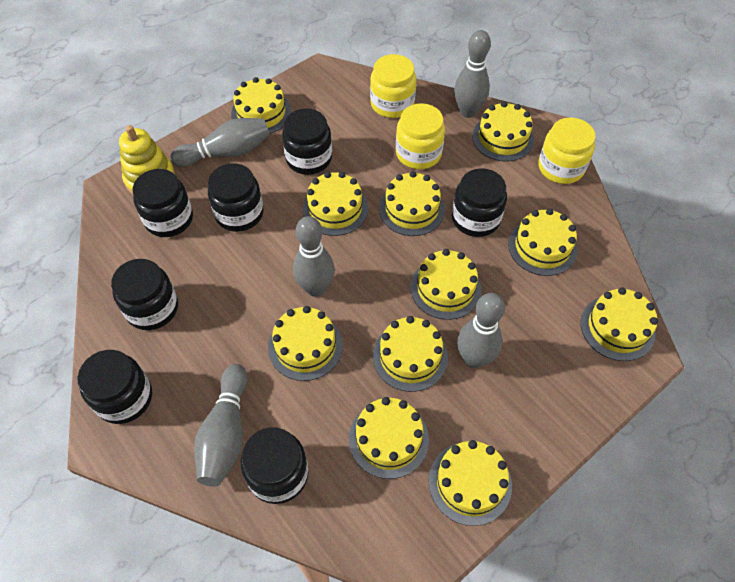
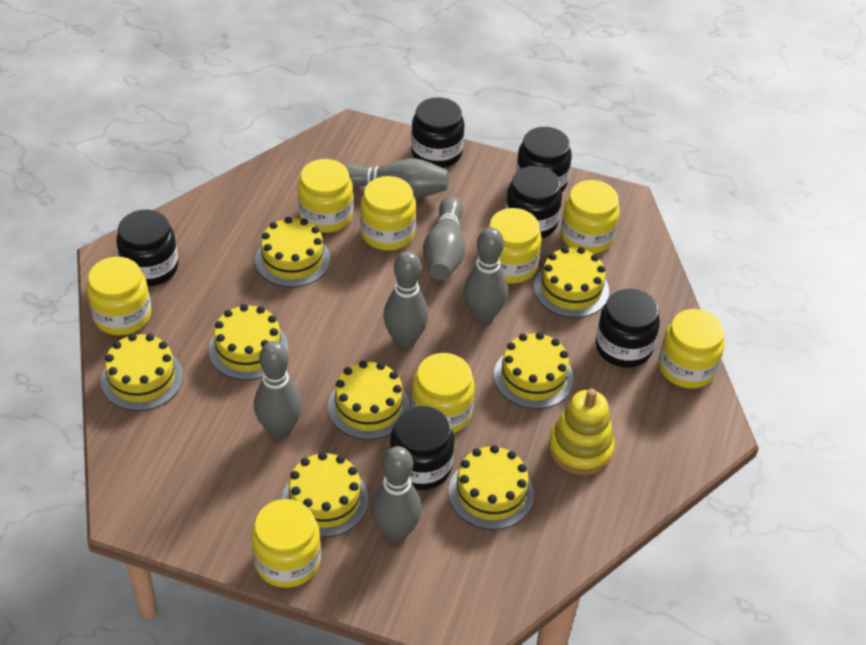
black jar: [78,350,152,424] [111,259,178,330] [133,169,193,237] [208,163,264,232] [241,427,309,504] [282,108,332,175] [452,168,507,237] = 7 -> [117,210,178,286] [390,406,454,490] [411,97,464,168] [505,166,562,238] [516,127,572,192] [596,289,660,367] = 6
grey bowling pin: [171,118,270,167] [194,364,248,487] [293,216,335,297] [454,30,491,118] [457,293,505,368] = 5 -> [254,341,302,439] [344,158,449,199] [371,446,422,543] [383,251,428,349] [423,196,465,280] [464,227,508,325] = 6
yellow cake: [231,77,291,134] [268,306,343,381] [302,172,368,236] [349,397,429,479] [373,316,448,392] [379,171,445,236] [410,249,481,320] [429,440,512,526] [472,101,534,161] [508,208,577,276] [581,287,658,361] = 11 -> [101,333,183,411] [209,304,288,380] [255,217,330,287] [282,452,368,537] [328,361,409,440] [448,445,534,530] [494,332,573,409] [534,247,609,318] = 8
yellow jar: [370,54,416,118] [396,103,445,169] [539,117,596,184] = 3 -> [87,257,151,335] [251,499,321,588] [298,159,353,233] [360,176,416,251] [411,353,475,433] [487,208,542,284] [561,180,620,254] [659,309,725,388] = 8

